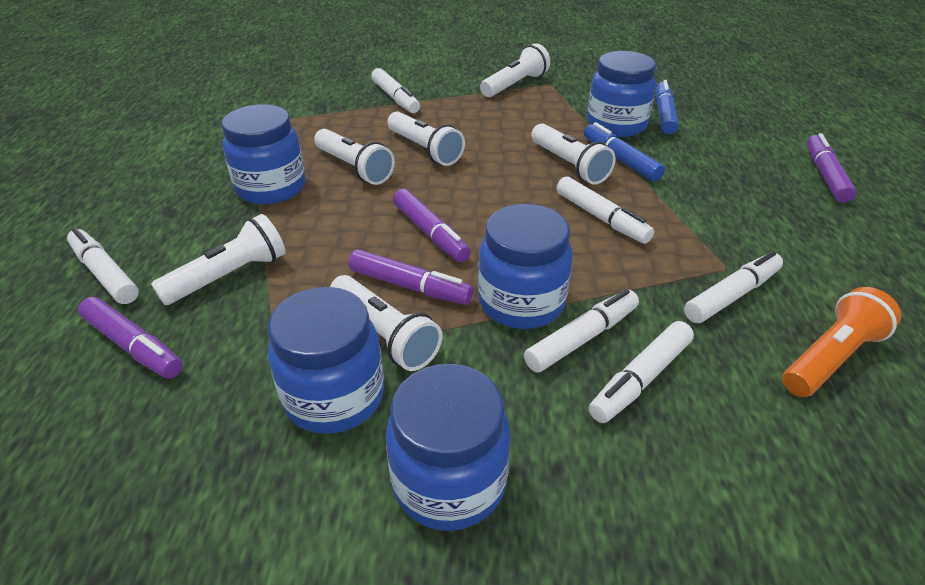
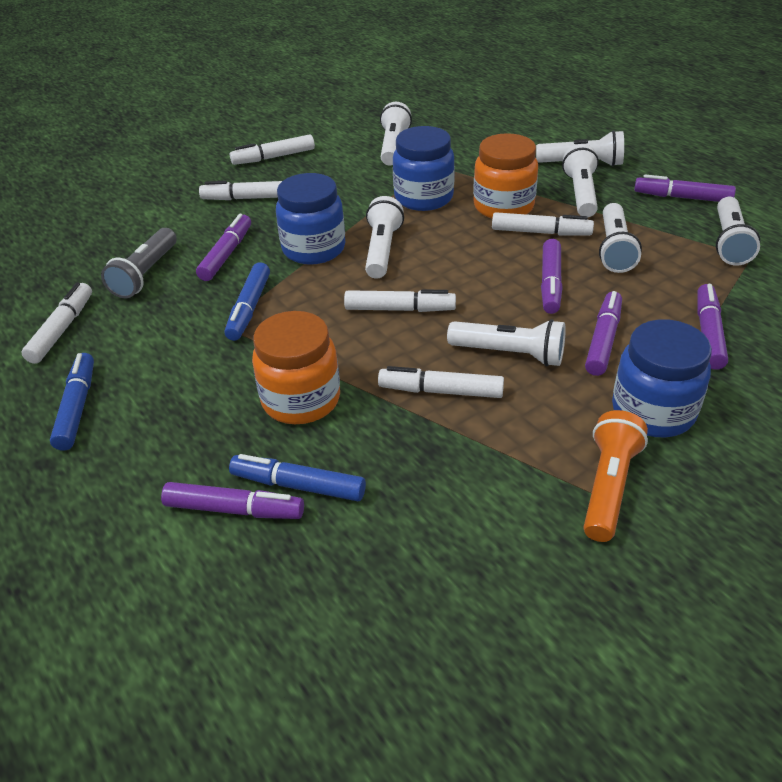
blue jar: [221,104,305,204] [268,287,384,434] [386,364,510,531] [478,204,573,329] [587,51,656,137] = 5 -> [276,173,345,265] [393,126,455,211] [612,319,712,437] = 3
blue marker: [584,122,665,182] [656,80,679,135] = 2 -> [50,353,94,451] [225,262,270,341] [229,454,366,501] = 3
grey flashlight: none = 0 -> [101,228,177,298] = 1
orange jar: none = 0 -> [252,311,340,424] [473,133,538,219] = 2
purple marker: [78,297,183,379] [348,249,473,305] [393,189,471,262] [807,133,857,203] = 4 -> [161,482,304,519] [196,214,251,281] [541,239,563,314] [585,291,622,376] [634,174,736,202] [697,284,728,370] = 6
white flashlight: [151,214,285,305] [314,129,395,185] [330,275,442,371] [387,111,465,166] [480,43,550,97] [531,124,616,185] = 6 -> [365,196,404,279] [380,102,412,166] [447,319,566,366] [536,130,624,167] [562,144,599,217] [599,203,642,273] [716,197,760,265] = 7

